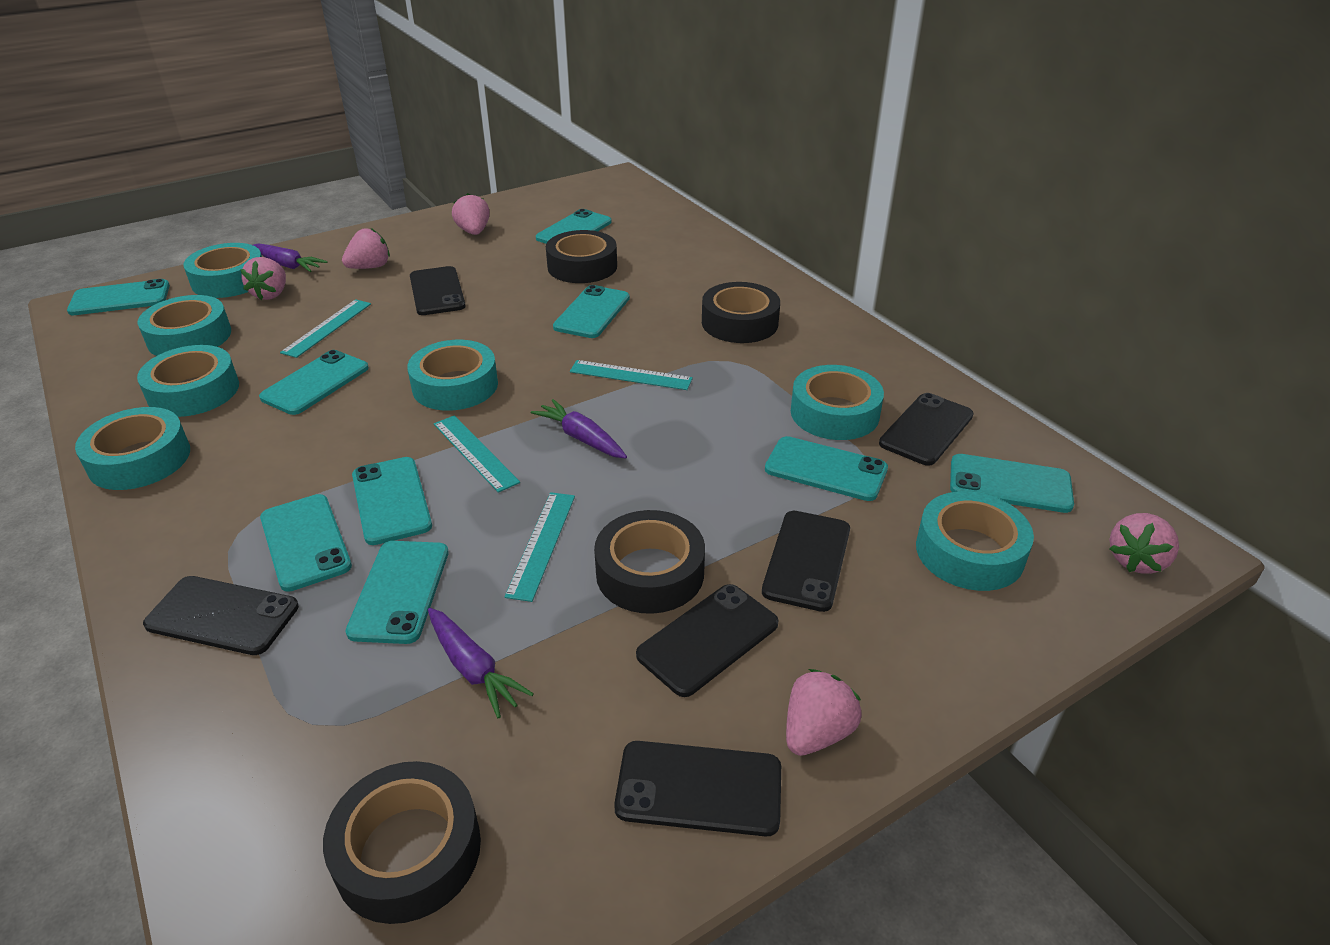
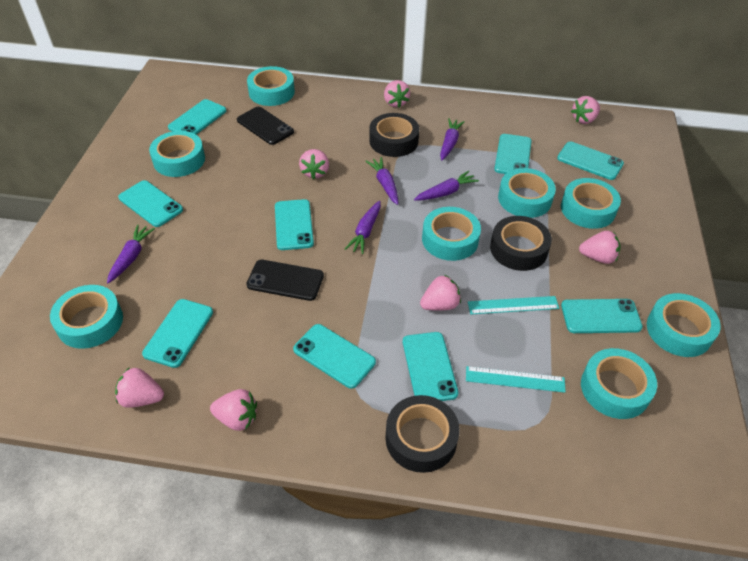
black phone: [143,576,299,655] [410,266,466,315] [614,741,781,837] [636,584,779,697] [762,511,850,612] [879,393,974,466] = 6 -> [237,107,294,145] [246,260,324,301] = 2
black tape: [323,761,481,924] [546,230,617,283] [594,510,705,614] [702,282,780,343] = 4 -> [369,113,419,157] [385,395,460,473] [490,216,552,271] = 3
pink strawberry: [240,257,286,300] [342,228,390,269] [452,193,490,235] [786,669,862,756] [1109,513,1179,574] = 5 -> [115,367,164,408] [210,389,257,431] [299,149,329,179] [384,80,410,108] [420,275,461,311] [571,96,600,124] [579,231,621,264] = 7
purple carrot: [253,243,328,272] [428,608,534,718] [531,399,627,459] = 3 -> [107,225,155,284] [345,201,381,254] [366,157,398,205] [414,171,479,201] [440,118,465,160] = 5
turquoise ruler: [280,299,371,358] [434,415,520,493] [504,492,575,602] [570,360,693,390] = 4 -> [466,366,566,393] [468,296,559,314] = 2
turquoise tape: [75,407,190,490] [137,295,231,356] [137,345,239,417] [183,243,262,298] [407,340,498,411] [791,365,884,440] [916,491,1034,591] = 7 -> [50,285,123,349] [149,131,205,177] [247,66,295,106] [422,207,481,261] [498,168,556,218] [561,178,621,229] [581,348,657,419] [647,293,721,357] = 8

